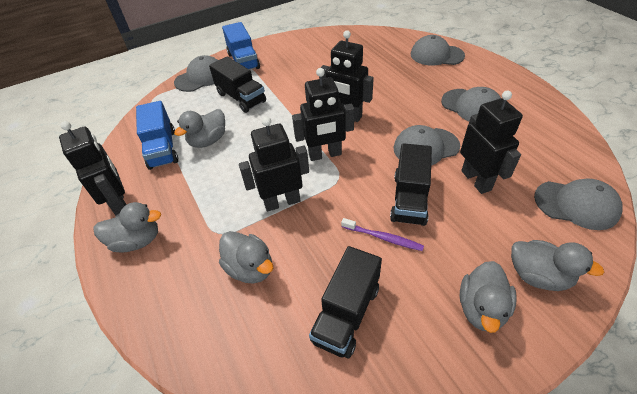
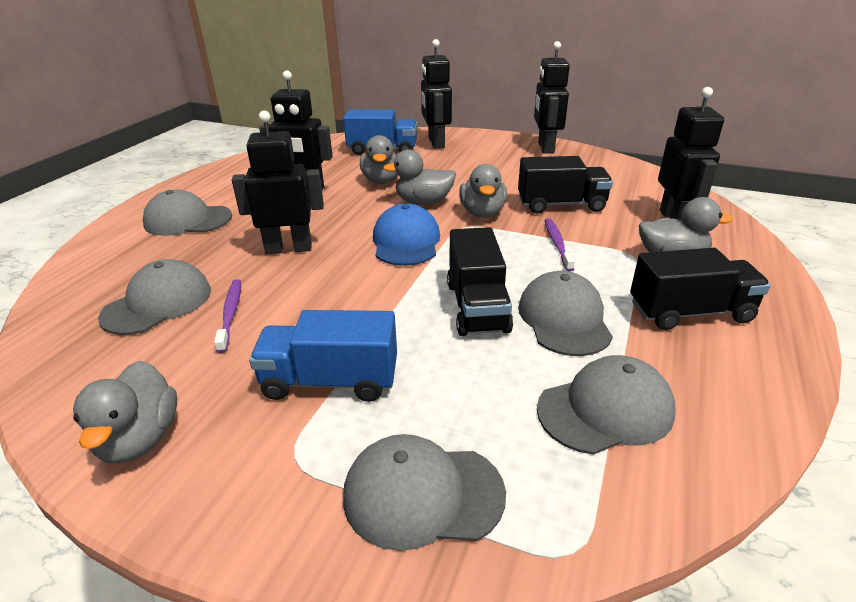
blue cap: none = 0 -> [373,204,440,266] = 1
purple toothbrush: [341,218,424,251] = 1 -> [214,279,241,353] [545,218,575,271] = 2

